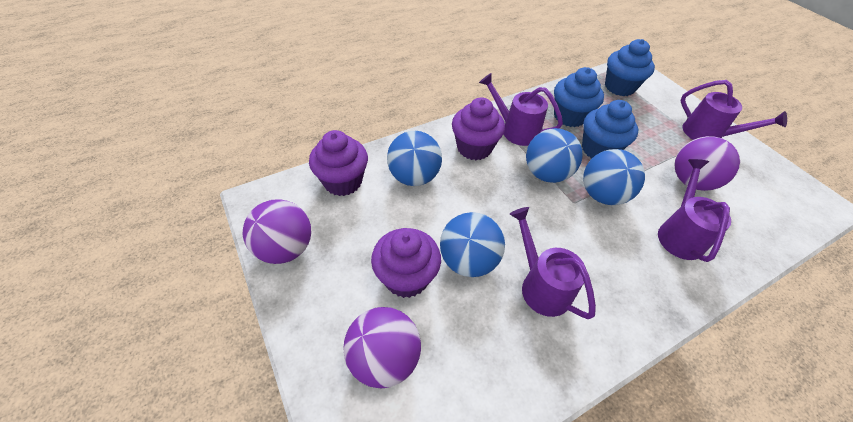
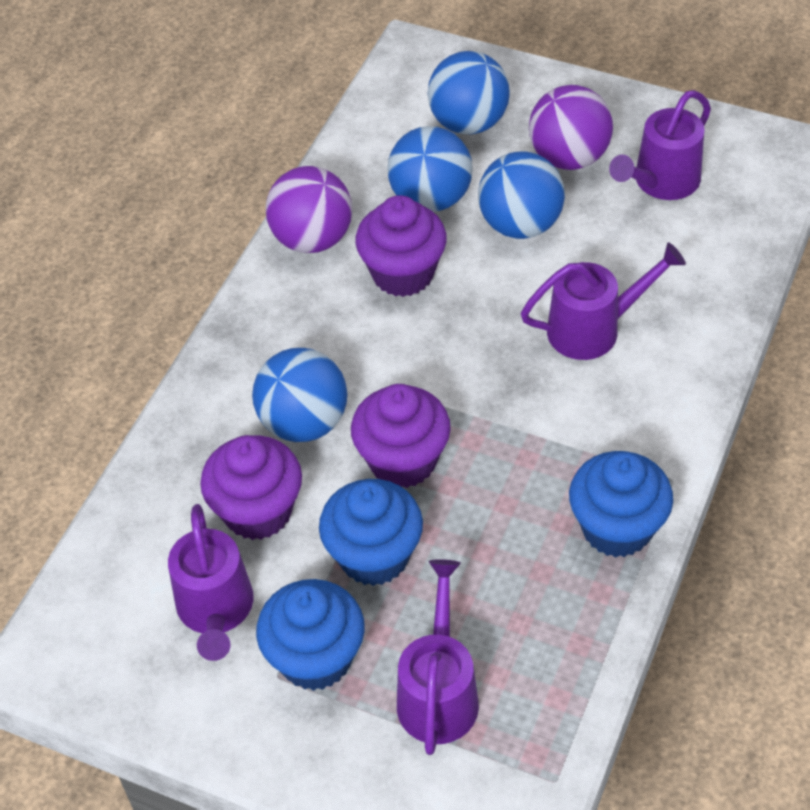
purple ball: [243,199,311,264] [343,307,421,388] [674,136,740,191] = 3 -> [266,166,352,253] [529,85,613,170] = 2

